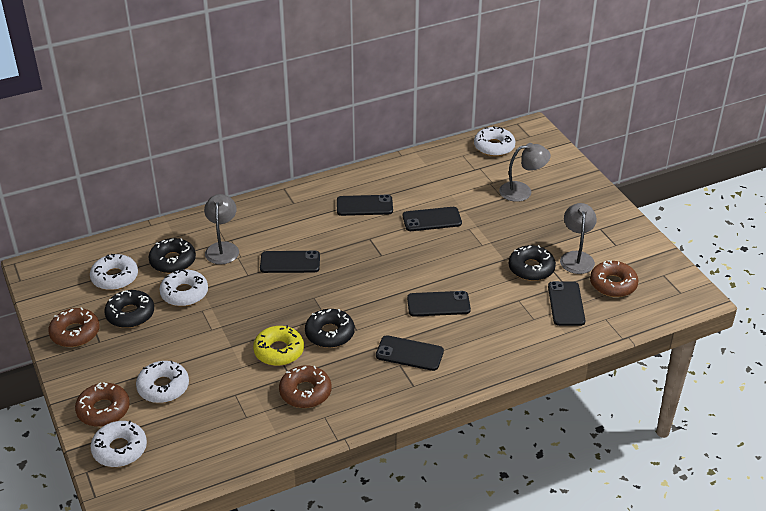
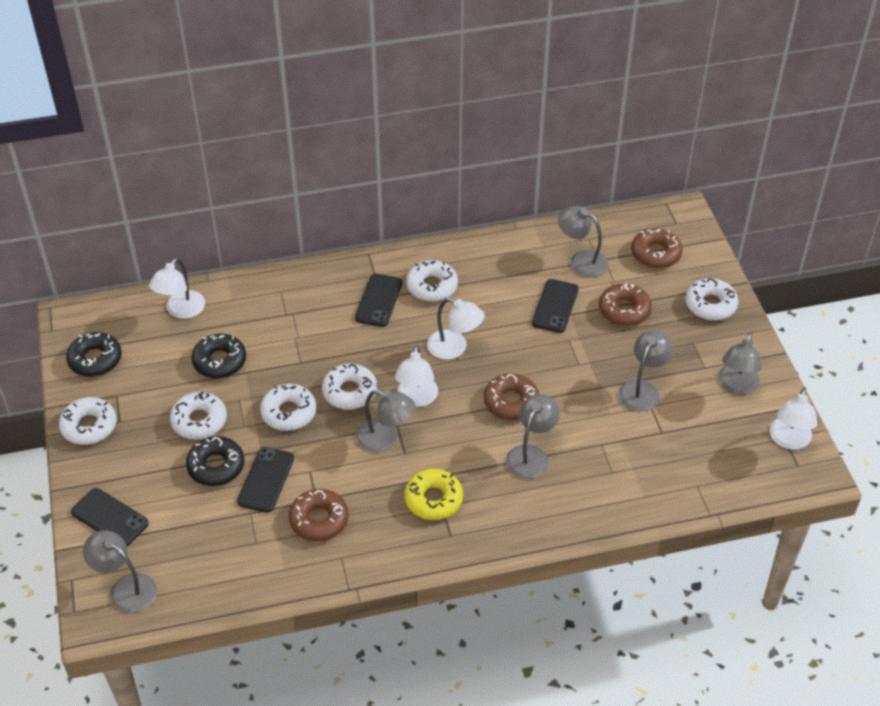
black donut: [104,290,154,328] [149,238,196,273] [305,309,355,348] [508,245,556,281] = 4 -> [66,332,122,377] [186,436,244,486] [191,334,246,378] = 3
black phone: [260,251,320,273] [337,195,393,216] [376,335,444,371] [403,207,462,231] [407,291,471,317] [548,281,585,326] = 6 -> [71,488,148,546] [237,447,294,512] [355,274,403,327] [532,279,579,333] = 4
grey lamp: [204,194,239,265] [499,143,551,202] [560,203,597,274] = 3 -> [83,530,157,613] [356,390,415,452] [506,394,560,479] [558,206,608,277] [619,330,673,412] [719,332,761,394] = 6
white donut: [90,254,138,290] [91,421,147,467] [136,361,189,403] [159,269,208,306] [474,126,515,156] = 5 -> [59,397,117,445] [170,392,227,439] [260,384,317,431] [322,364,377,410] [406,260,458,302] [685,278,738,321] = 6
white lamp: none = 0 -> [149,258,205,319] [395,345,438,407] [427,298,485,360] [770,387,817,450] = 4

